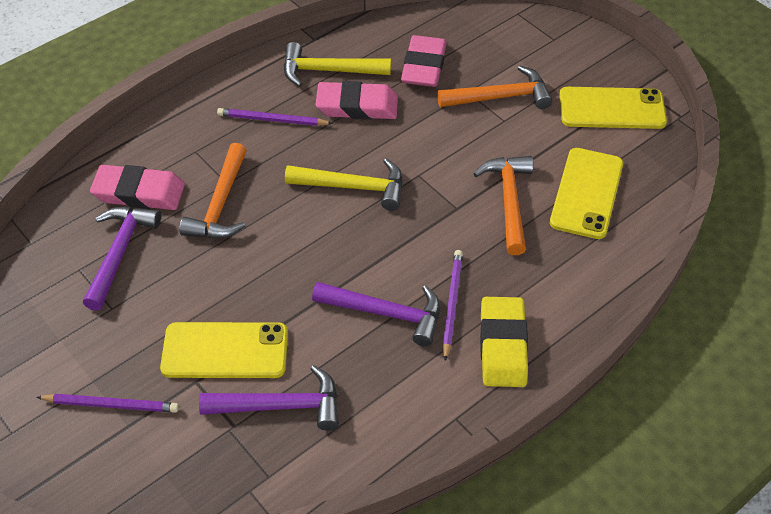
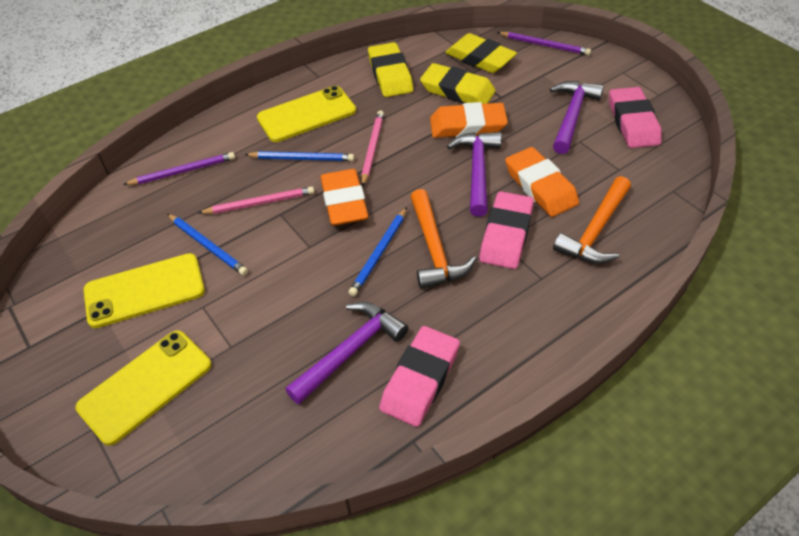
blue pencil: none = 0 -> [167,214,248,275] [245,151,354,161] [348,207,407,296] = 3
orange eraser: none = 0 -> [321,169,369,226] [430,102,508,138] [505,147,579,217] = 3
orange hammer: [179,143,247,238] [437,66,552,109] [474,156,533,255] = 3 -> [410,189,476,289] [553,176,631,264] = 2
pink pencil: none = 0 -> [198,186,314,214] [361,110,384,187] = 2
purple pencil: [37,394,179,413] [217,108,333,126] [442,250,463,361] = 3 -> [123,152,235,185] [497,32,591,55] = 2
yellow eraser: [480,297,528,387] = 1 -> [368,42,413,97] [420,63,496,104] [445,33,517,73] = 3
yellow hammer: [284,42,391,87] [285,158,403,211] = 2 -> none = 0

